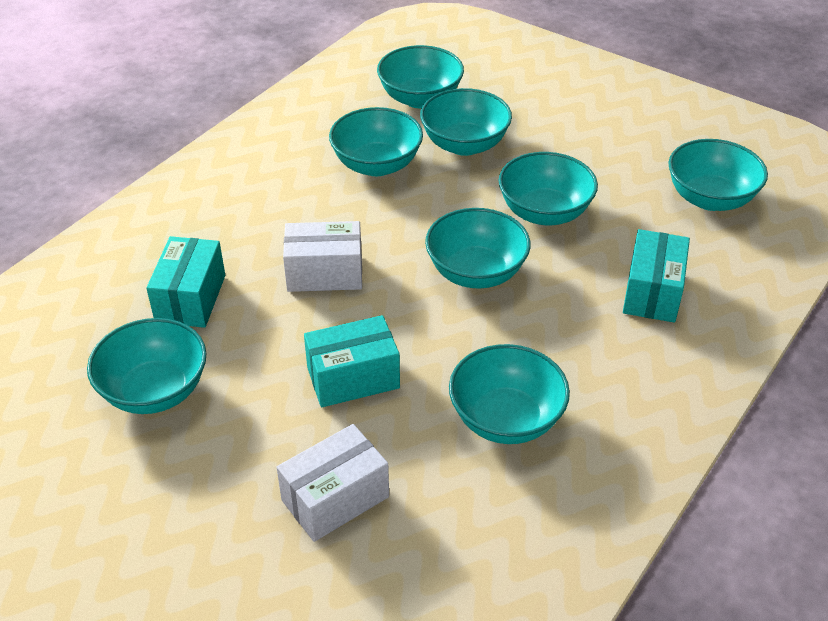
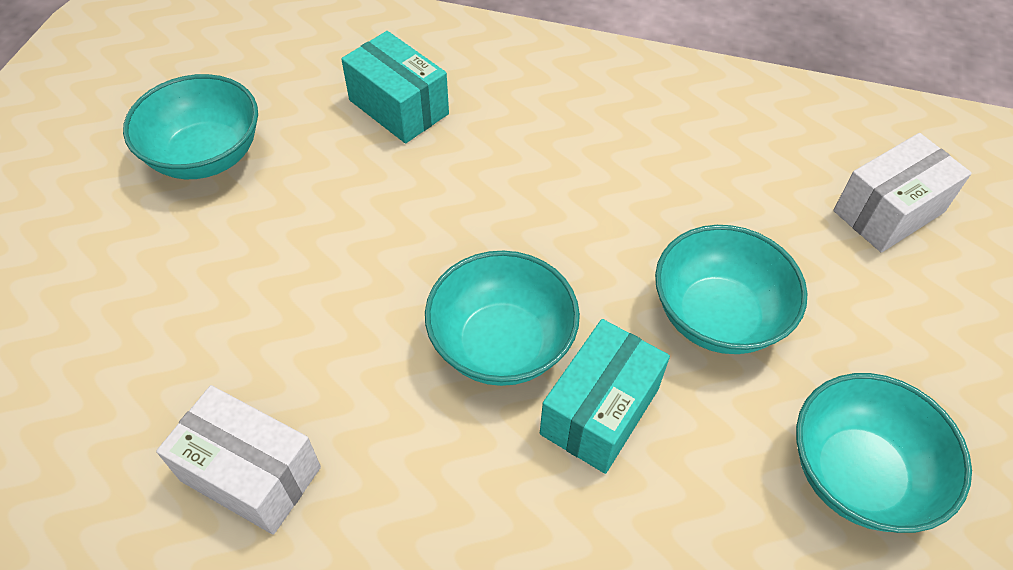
turquoise bowl: [87,318,207,414] [329,107,423,176] [377,45,464,108] [420,88,512,156] [425,208,531,289] [449,344,570,444] [499,152,598,225] [668,139,768,211] = 8 -> [123,74,258,179] [425,251,580,386] [655,225,807,354] [796,373,972,533] = 4
turquoise box: [146,236,225,328] [304,315,400,407] [623,229,690,323] = 3 -> [341,31,449,143] [540,319,670,474] = 2

